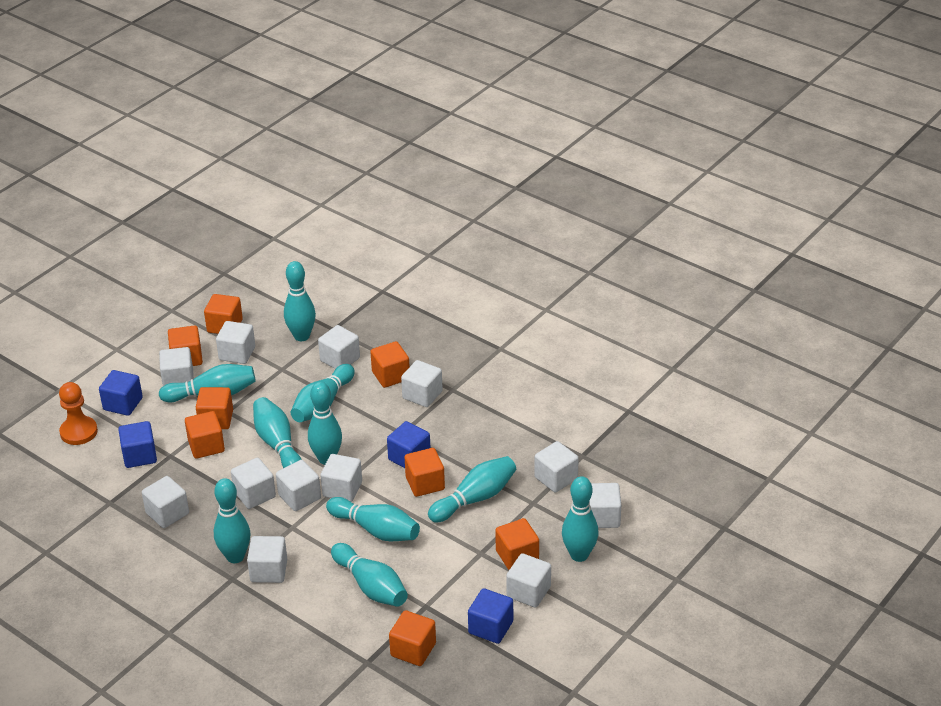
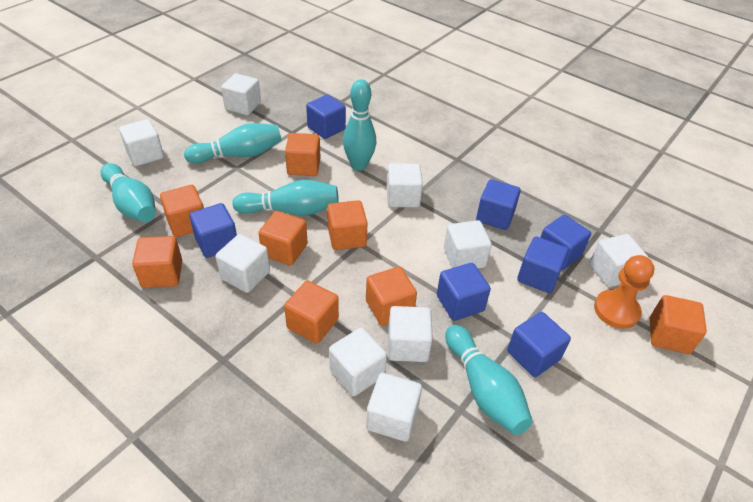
blue cube: [99,370,143,416] [118,421,157,468] [387,421,430,468] [468,588,513,644] = 4 -> [190,203,237,258] [306,94,346,139] [437,263,491,321] [476,179,521,230] [507,312,571,377] [517,237,569,293] [540,215,591,270] = 7
turquoise bowling pin: [159,364,256,402] [214,478,250,563] [253,397,302,468] [284,261,316,341] [291,364,355,422] [308,382,342,465] [326,497,420,541] [331,543,408,607] [428,456,516,522] [562,476,598,562] = 10 -> [101,163,156,222] [184,123,282,163] [232,180,339,216] [343,79,376,171] [445,325,533,435] = 5
white cube: [142,476,189,528] [159,347,194,386] [216,321,255,364] [231,458,276,509] [247,536,287,583] [276,460,321,511] [318,325,360,369] [320,454,362,502] [401,360,443,407] [506,553,551,608] [534,441,579,493] [589,483,621,528] = 12 -> [119,119,164,166] [215,234,270,293] [221,73,261,115] [329,328,387,396] [366,373,422,442] [387,163,423,207] [388,306,433,362] [444,220,492,268] [590,234,648,287] = 9

